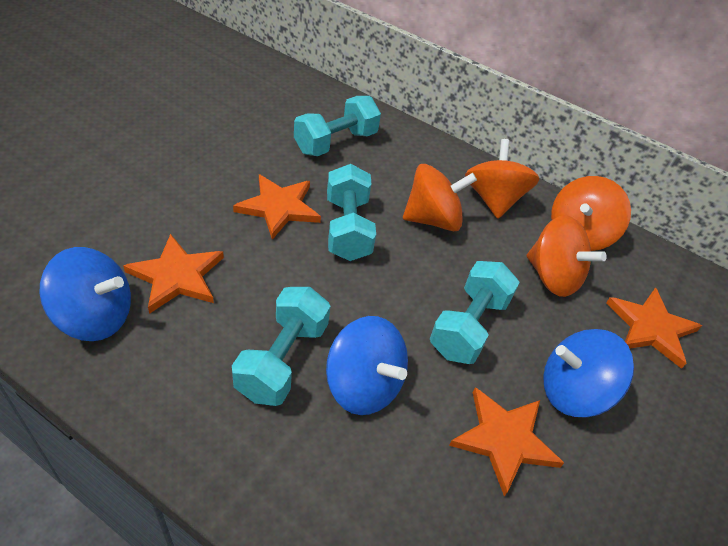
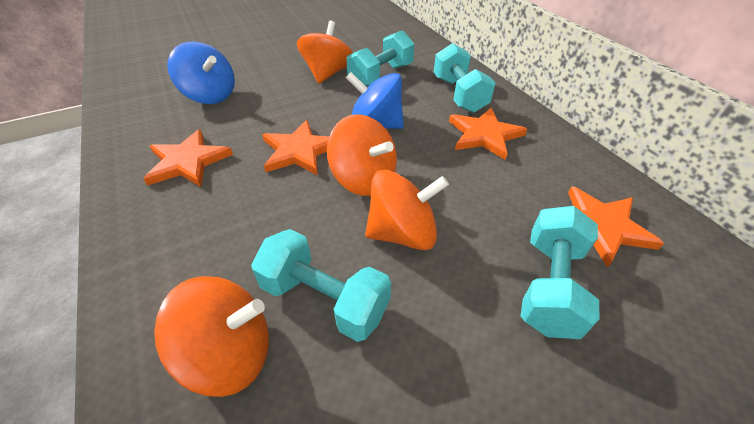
blue spinning top: [39,247,131,341] [326,316,408,415] [543,329,634,417] = 3 -> [167,42,235,104] [346,72,404,129] = 2

